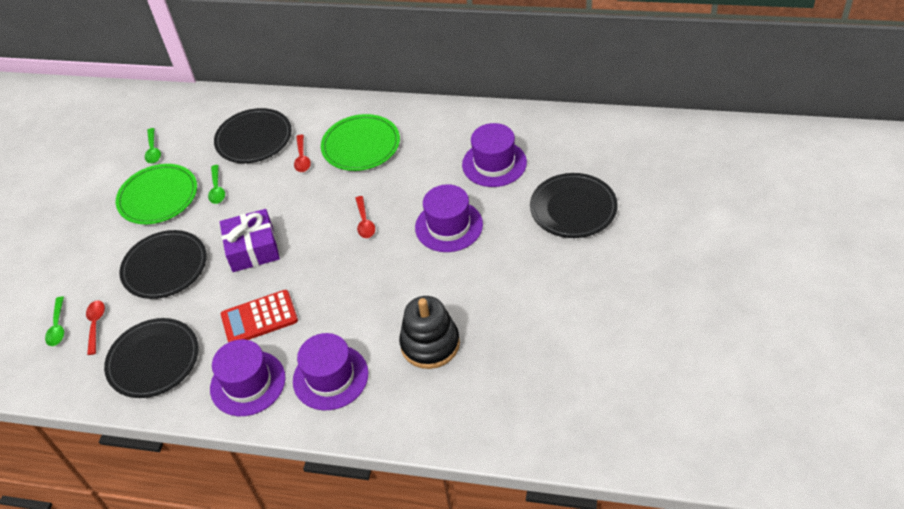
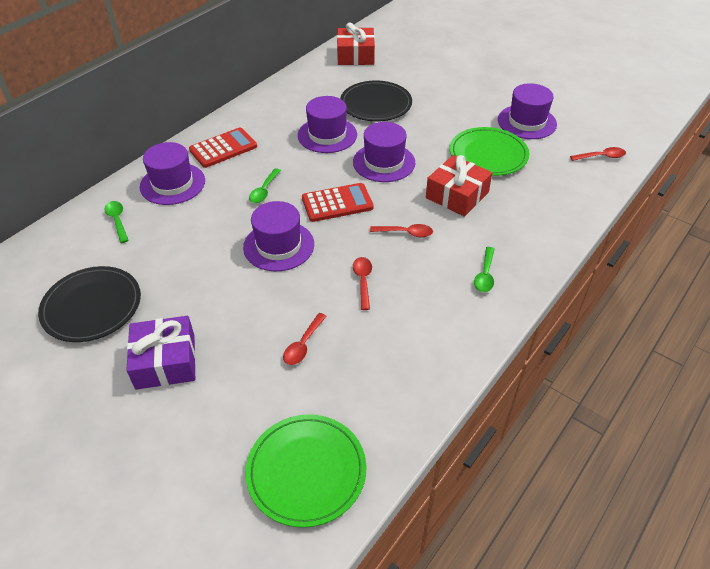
black plate: [104,318,199,398] [119,230,207,299] [214,108,292,163] [530,173,618,238] = 4 -> [38,266,141,342] [340,81,412,121] = 2
black stacking toy: [399,296,460,369] = 1 -> none = 0
purple hat: [210,339,285,416] [293,333,369,410] [415,184,483,252] [462,123,527,187] = 4 -> [140,142,205,205] [243,201,314,271] [298,96,357,153] [353,122,415,182] [498,83,557,139] = 5
red calculator: [221,290,298,342] = 1 -> [189,127,257,168] [302,183,374,222] = 2
red gift: none = 0 -> [337,23,375,65] [426,155,492,217] = 2
red spoon: [86,301,105,355] [294,135,311,172] [355,196,375,238] = 3 -> [283,313,327,365] [353,257,372,310] [370,224,433,237] [570,147,626,161] = 4

